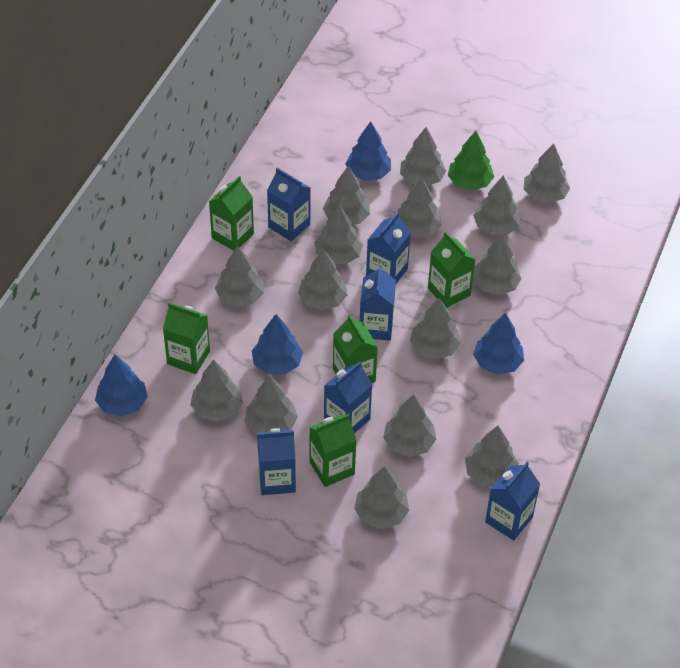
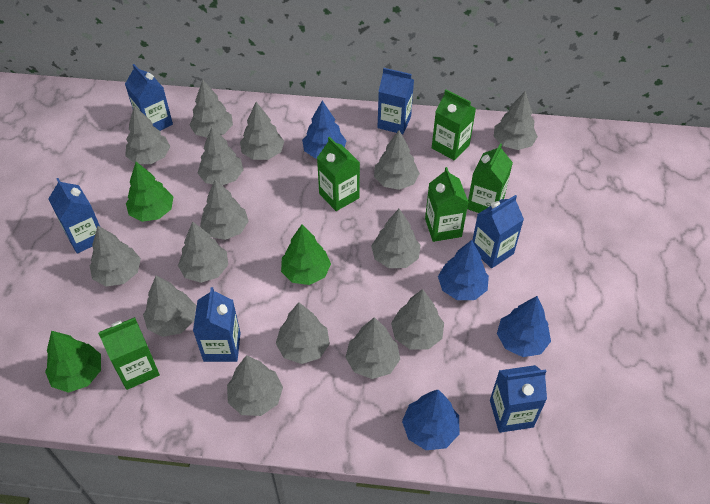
green tree: [448,131,494,190] = 1 -> [45,331,101,393] [126,162,173,222] [281,224,331,285] = 3

